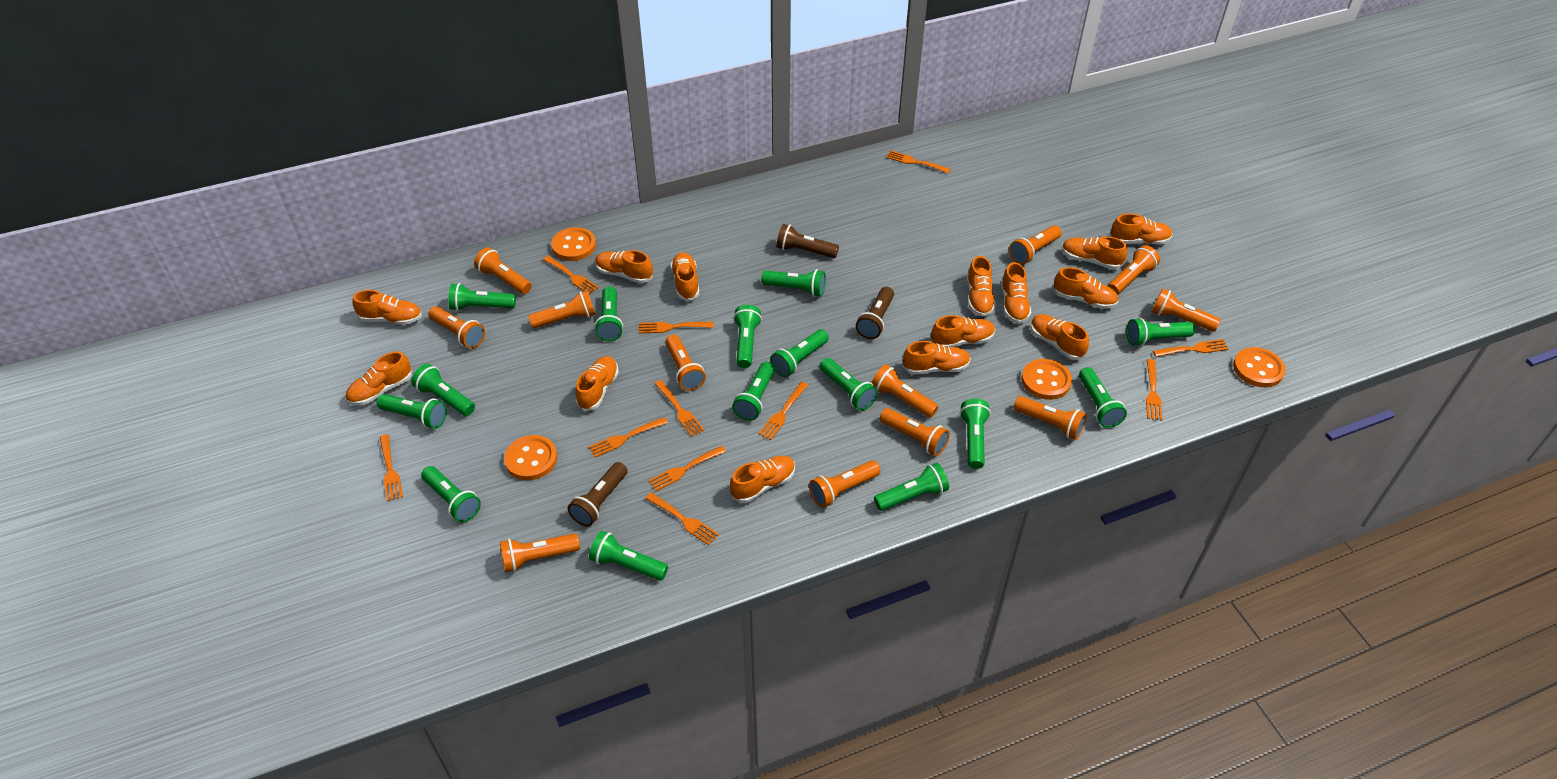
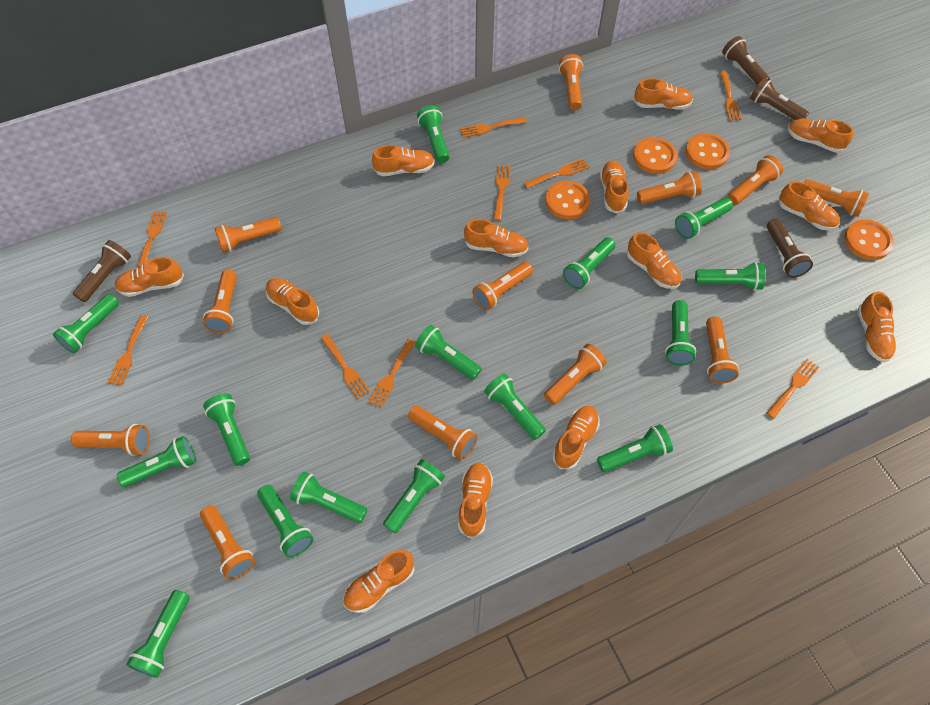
brown flashlight: [568,462,628,526] [776,224,839,258] [856,287,894,339] = 3 -> [73,240,131,302] [722,36,770,85] [750,78,809,120] [767,219,813,278] = 4
orange fork: [380,434,403,501] [543,256,599,295] [589,417,668,457] [639,322,714,334] [645,492,719,545] [648,446,726,491] [654,380,705,437] [758,382,808,440] [886,151,950,173] [1146,359,1163,420] [1153,339,1229,357] = 11 -> [108,315,148,386] [137,211,167,268] [321,334,370,399] [368,339,416,408] [460,117,527,138] [494,165,511,221] [524,159,589,188] [719,71,741,120] [766,359,819,419] = 9
orange shoe: [346,351,412,405] [352,290,422,325] [575,356,619,411] [595,250,653,283] [671,252,699,301] [730,456,795,503] [902,341,971,375] [931,315,995,347] [967,256,996,317] [1001,262,1031,323] [1031,314,1089,360] [1053,267,1119,309] [1062,236,1127,269] [1110,214,1173,244] = 14 -> [115,257,184,297] [266,278,320,325] [343,550,414,613] [372,145,435,176] [458,463,493,538] [464,219,528,258] [552,406,600,469] [600,161,628,214] [626,232,681,289] [633,78,693,110] [779,181,840,230] [788,119,853,153] [857,291,897,363] = 13

